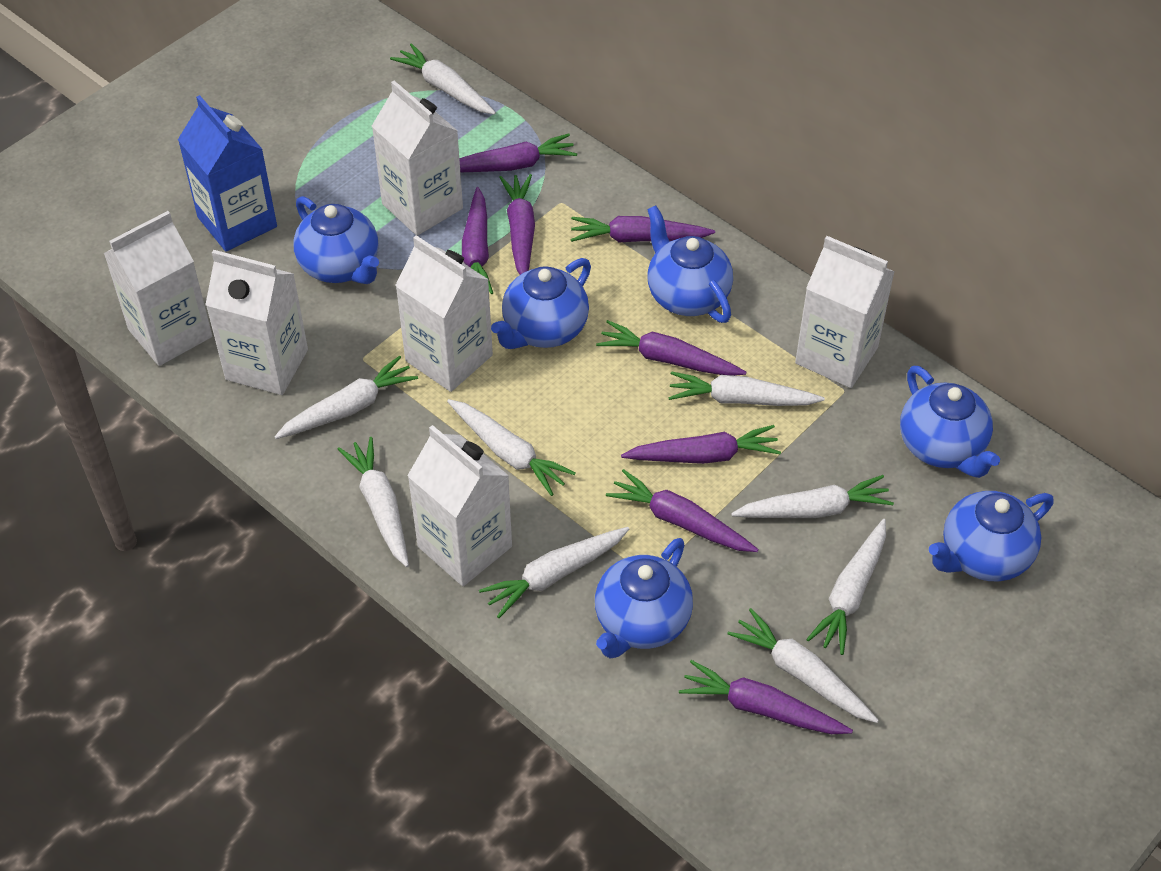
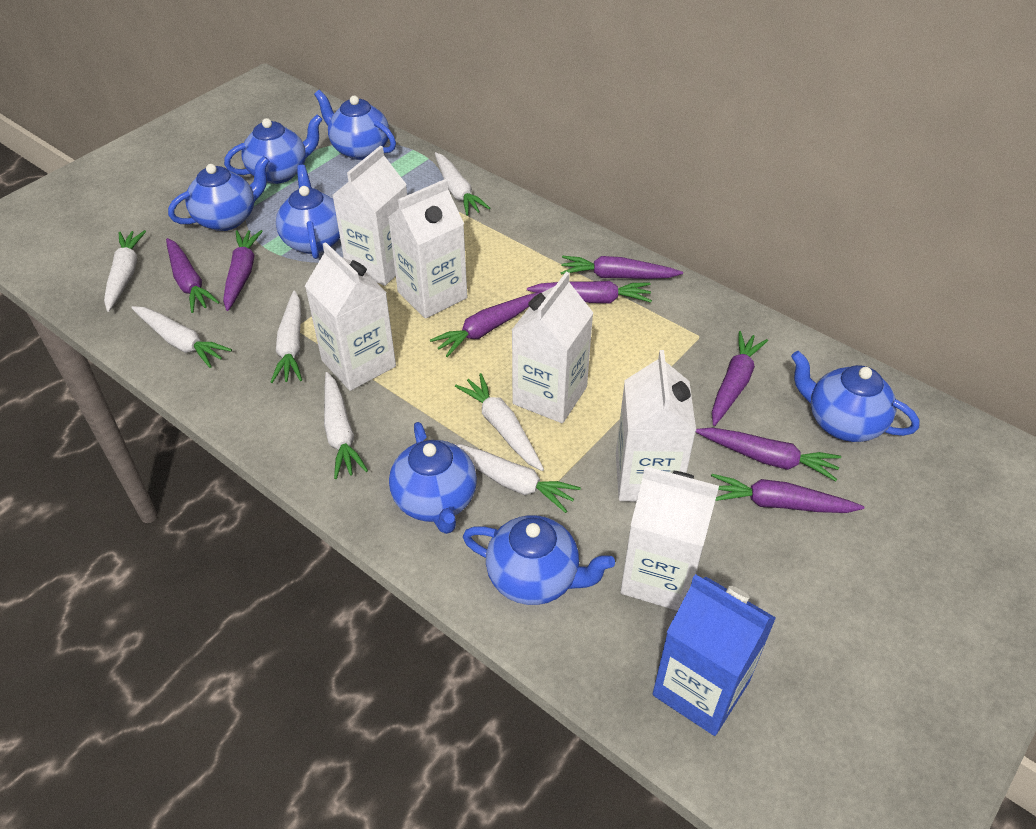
blue teapot: [293,196,379,284] [491,258,591,349] [595,538,693,659] [647,206,733,323] [900,366,1000,478] [929,491,1053,581] = 6 -> [168,156,270,231] [224,114,323,184] [276,165,340,259] [314,90,396,160] [389,422,477,534] [463,515,615,605] [791,351,920,442] = 7
white carrot: [274,356,418,439] [338,437,409,567] [390,43,496,115] [447,399,576,496] [479,527,629,618] [668,371,825,406] [727,608,879,723] [731,475,894,518] [806,519,886,655] = 9 -> [104,230,146,312] [131,306,232,368] [271,291,302,383] [324,372,368,479] [435,152,490,216] [454,444,581,513] [455,373,544,471] = 7

